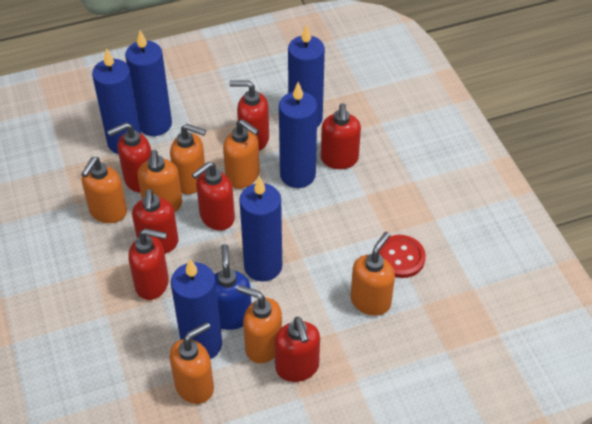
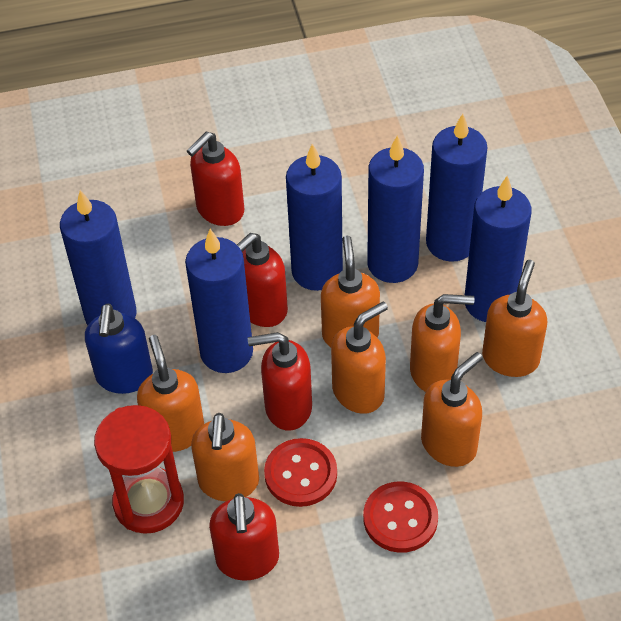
red button: [379,235,426,278] = 1 -> [264,438,337,507] [363,481,438,553] = 2
red hourglass: none = 0 -> [94,405,184,534] = 1
red soap dispenser: [107,122,151,193] [128,229,169,300] [132,189,179,254] [192,162,235,231] [229,80,269,151] [274,317,320,382] [321,103,361,169] = 7 -> [187,132,244,226] [209,493,279,580] [237,233,288,327] [248,332,312,431] = 4

